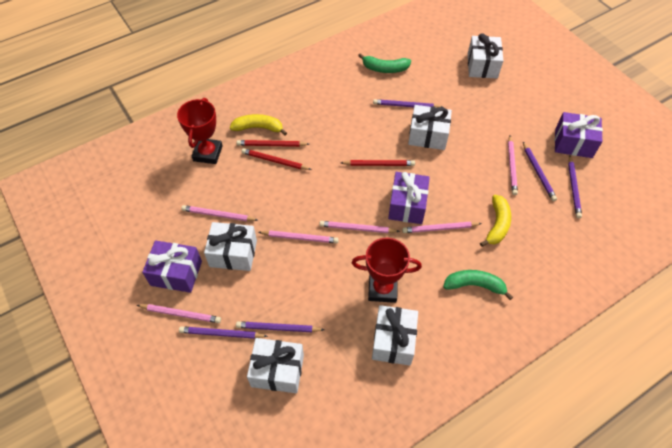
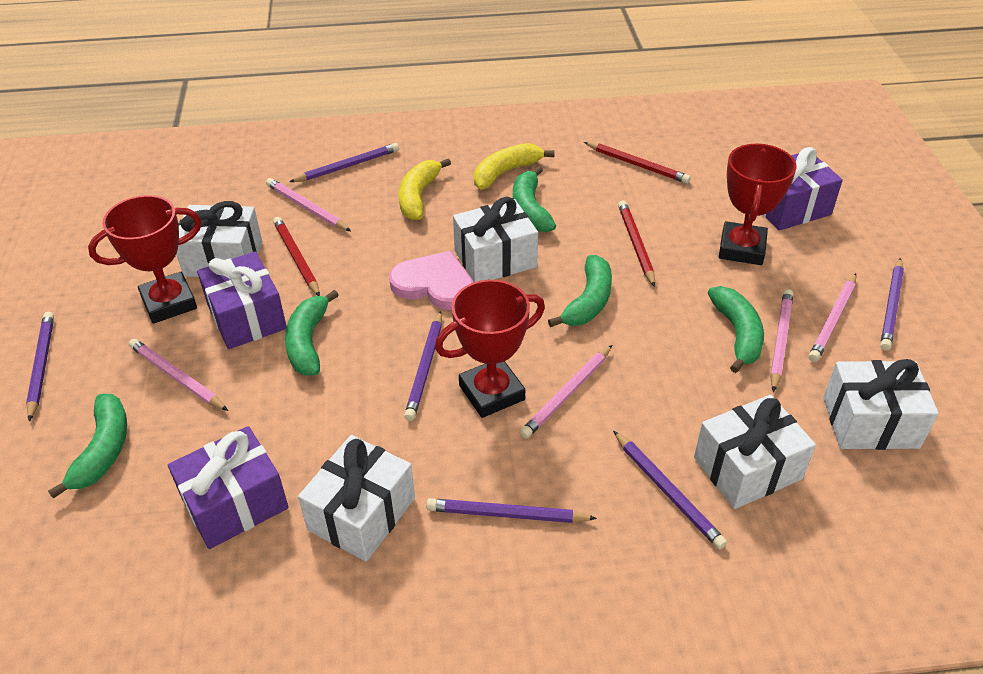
green banana: [358,53,411,73] [443,270,513,300] = 2 -> [48,394,127,499] [285,290,339,375] [513,166,556,232] [548,255,612,327] [708,286,764,373] = 5
pink heart: none = 0 -> [389,251,473,310] = 1
pink pencil: [137,304,221,323] [181,205,258,221] [258,230,339,243] [319,221,400,233] [402,222,482,233] [508,135,518,195] = 6 -> [129,339,228,411] [266,178,351,231] [520,345,612,439] [770,289,793,392] [809,273,856,362] = 5
purple pencil: [179,326,268,339] [236,321,324,332] [373,99,442,108] [523,142,557,201] [568,156,582,218] = 5 -> [26,312,54,422] [289,143,399,182] [404,311,442,421] [426,498,597,523] [613,431,727,549] [880,258,904,351] = 6
red trophy: [177,98,223,164] [352,238,422,303] = 2 -> [88,195,201,324] [435,280,545,418] [719,144,797,265] = 3

